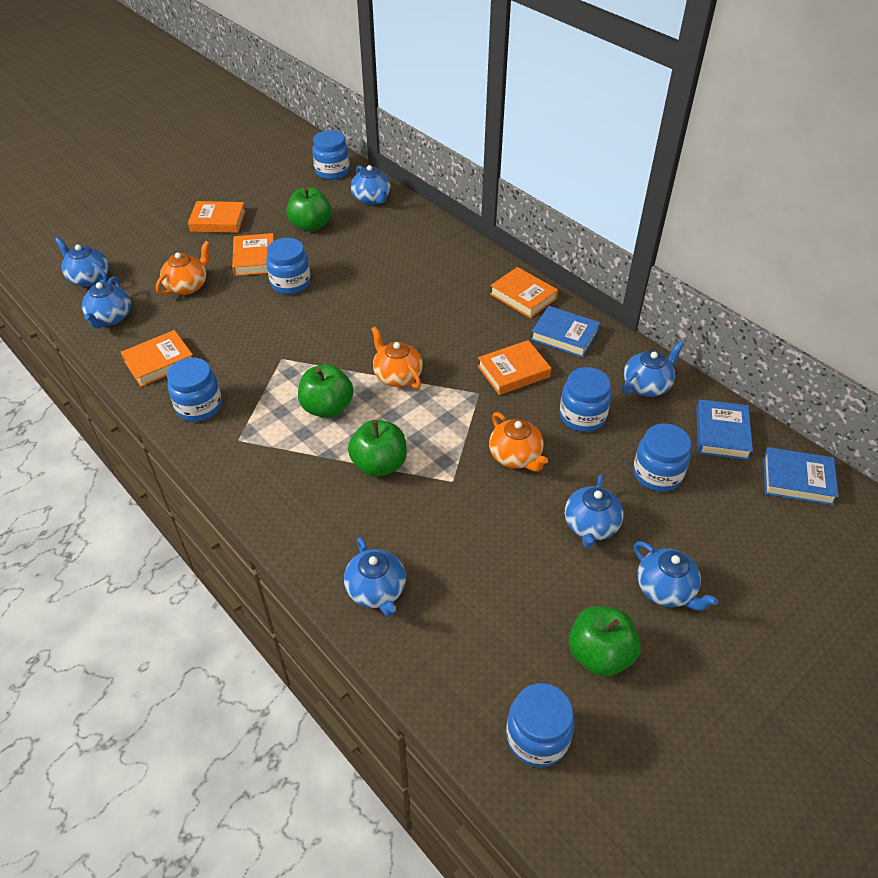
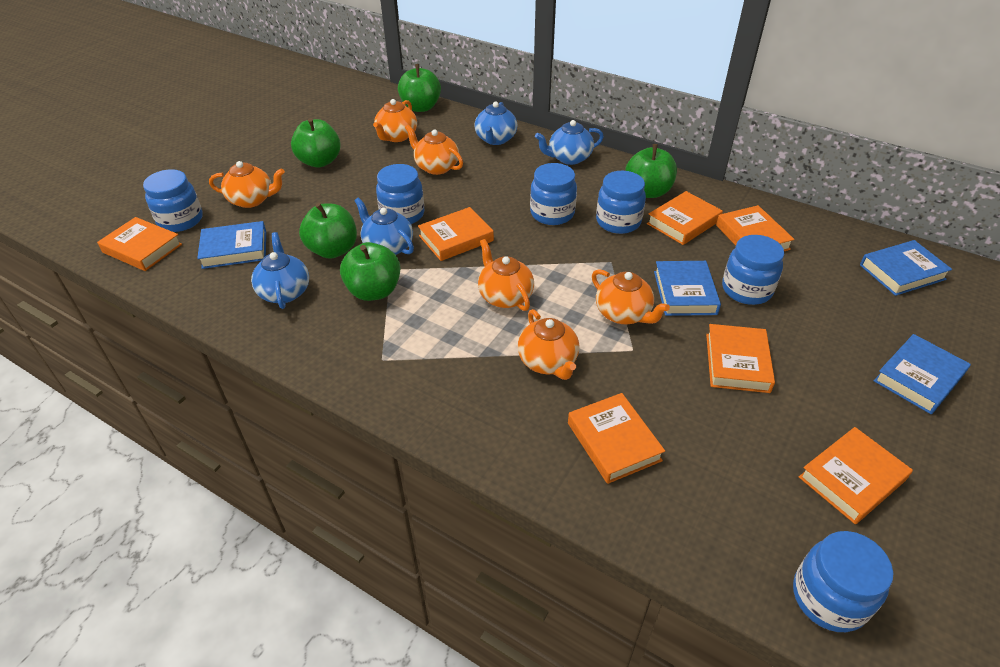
blue book: [531,306,600,358] [696,399,753,460] [763,447,839,505] = 3 -> [197,221,266,269] [654,261,721,316] [860,240,952,296] [874,334,971,414] = 4
blue teapot: [55,237,109,287] [82,276,131,329] [344,538,406,617] [351,165,391,205] [565,475,623,549] [622,341,684,397] [634,541,718,611] = 7 -> [251,232,309,309] [354,197,414,255] [474,102,517,145] [535,120,604,165] = 4
green apple: [286,187,331,232] [298,364,354,418] [348,420,407,477] [569,606,641,677] = 4 -> [291,118,341,167] [299,203,357,259] [340,242,400,301] [398,64,441,112] [625,144,677,198] = 5
orange book: [121,330,193,387] [188,201,246,233] [232,233,274,276] [478,340,551,395] [490,267,558,318] = 5 -> [97,217,182,271] [418,207,494,261] [568,393,665,484] [647,191,723,245] [706,324,775,393] [716,205,794,251] [799,427,913,524] = 7
orange teapot: [156,241,210,295] [371,326,423,389] [489,412,548,472] = 3 -> [209,161,285,208] [373,99,417,142] [405,125,463,175] [478,239,534,311] [518,309,579,380] [592,269,670,324] = 6

